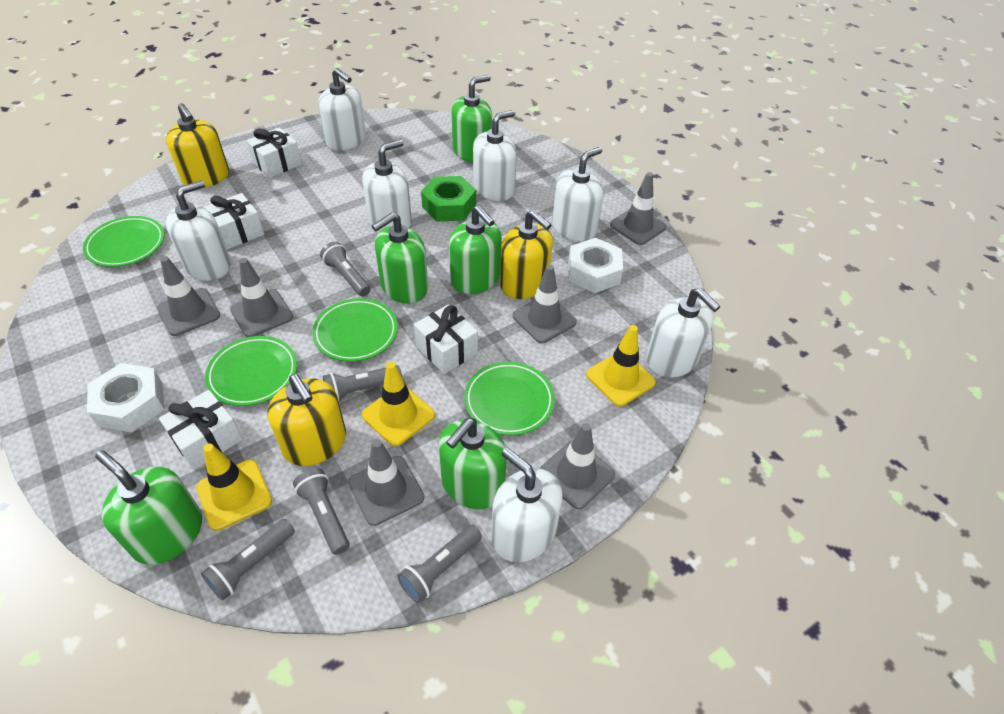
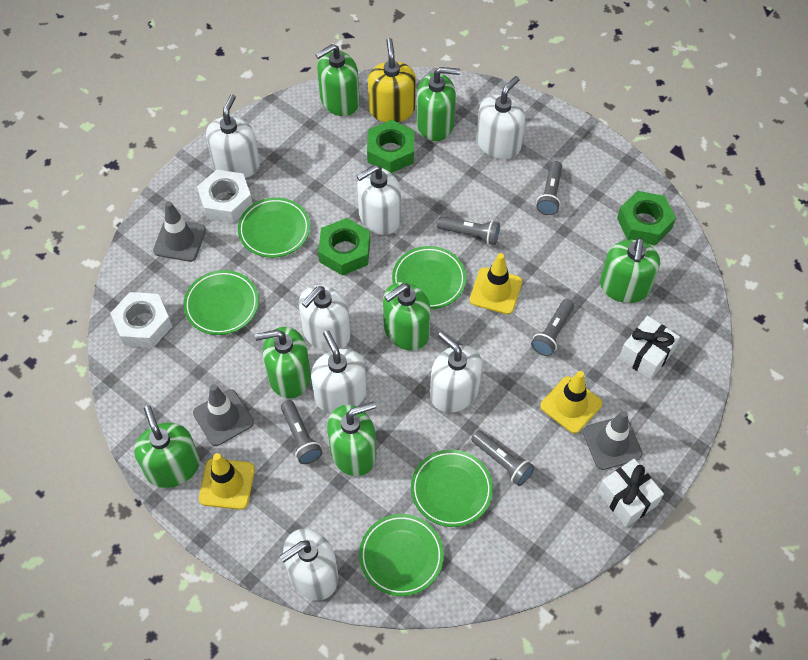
green nut: [421,176,476,222] = 1 -> [318,218,370,276] [367,120,414,173] [617,191,676,245] = 3
green plate: [83,216,165,267] [205,336,297,406] [312,298,398,362] [464,362,555,436] = 4 -> [184,270,259,335] [238,197,310,258] [359,514,444,596] [392,246,466,309] [411,450,493,527] = 5
green soap dispenser: [95,450,202,565] [372,212,428,303] [439,418,507,509] [449,205,502,294] [452,75,492,162] = 5 -> [134,405,200,488] [255,327,311,399] [315,44,360,116] [327,402,377,476] [383,282,431,351] [417,67,460,141] [600,238,660,303] = 7
grey traffic cone: [157,256,220,336] [230,258,293,337] [349,439,424,526] [513,265,577,343] [539,423,615,509] [610,172,667,245] = 6 -> [153,201,206,262] [193,384,254,446] [583,410,643,470] = 3
white gift: [159,390,242,470] [204,193,264,250] [246,127,302,178] [414,305,478,374] = 4 -> [598,459,664,527] [619,316,680,380] = 2
yellow soap dispenser: [166,103,229,188] [268,374,346,466] [500,210,553,299] = 3 -> [368,38,416,122] = 1

